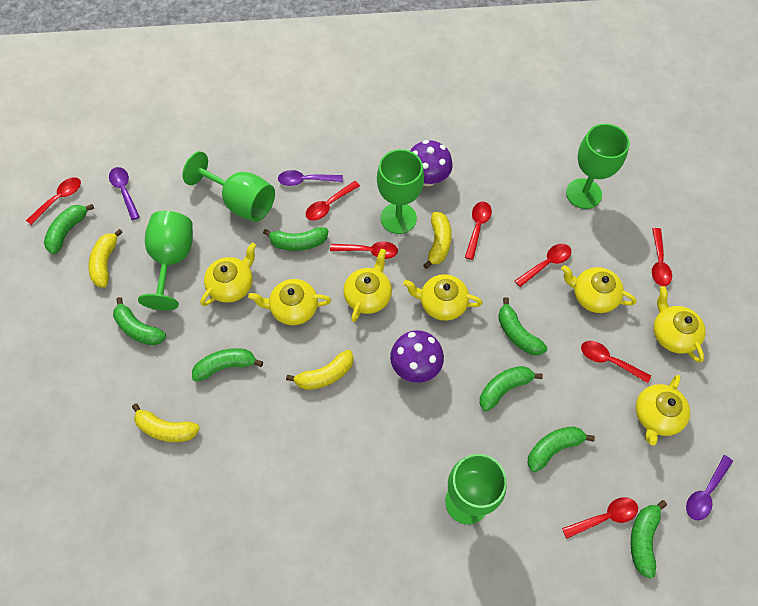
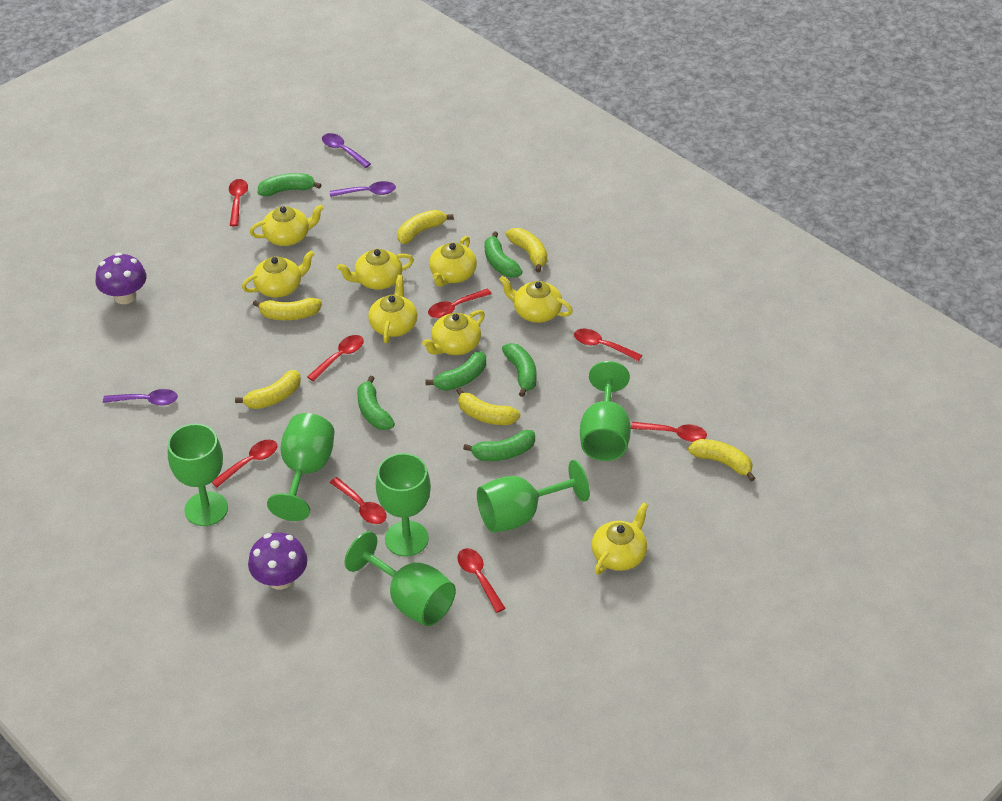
green banana: [44,204,94,254] [113,297,166,345] [192,348,263,382] [263,227,328,251] [480,366,543,411] [498,297,548,355] [527,426,595,472] [631,500,667,579] = 8 -> [258,173,322,196] [357,376,395,430] [426,351,486,391] [463,430,535,461] [485,232,523,277] [502,343,537,397] = 6
green goblet: [138,211,193,310] [183,151,275,222] [377,149,424,234] [445,454,507,524] [566,124,630,209] = 5 -> [168,424,228,526] [267,413,334,521] [344,531,456,626] [376,453,431,557] [477,460,590,533] [580,361,631,461] = 6
yellow banana: [89,229,123,288] [132,403,200,442] [286,350,354,390] [423,212,452,269] = 4 -> [235,370,301,409] [253,298,322,320] [397,210,454,244] [456,388,520,425] [506,228,547,273] [688,439,756,481] = 6
yellow teapot: [200,243,256,306] [248,279,331,325] [343,249,392,322] [403,274,483,321] [561,265,637,313] [636,375,690,446] [654,286,706,363] = 7 -> [242,250,315,298] [250,204,324,246] [337,249,414,290] [368,275,418,343] [422,310,485,355] [429,236,477,287] [499,276,573,323] [592,502,648,575] = 8

